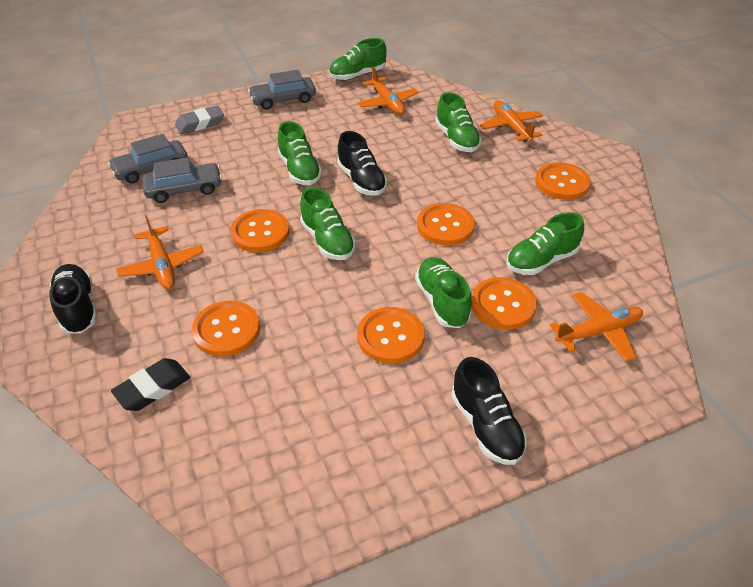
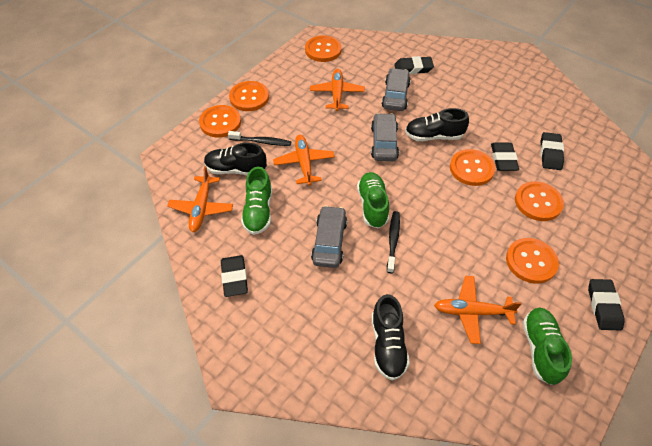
black eraser: [111,358,190,411] = 1 -> [221,255,248,297] [394,56,434,74] [491,143,519,171] [540,132,564,170] [588,279,625,331] = 5
black toothbrush: none = 0 -> [228,131,291,146] [387,211,400,273] = 2
green shoe: [278,121,322,185] [300,187,356,260] [329,38,387,80] [415,257,472,328] [435,92,482,152] [506,212,584,275] = 6 -> [241,167,272,235] [357,172,389,228] [523,308,572,385] = 3
grey eraser: [175,106,224,134] = 1 -> none = 0

